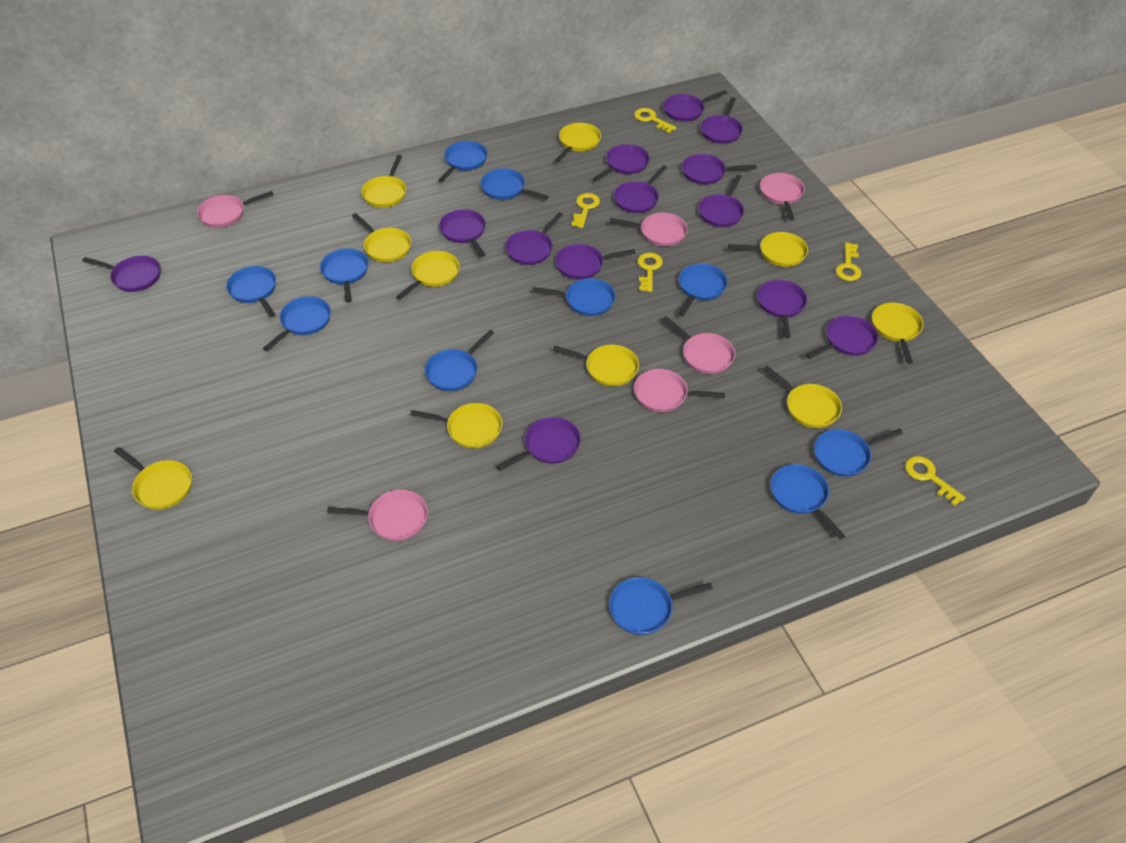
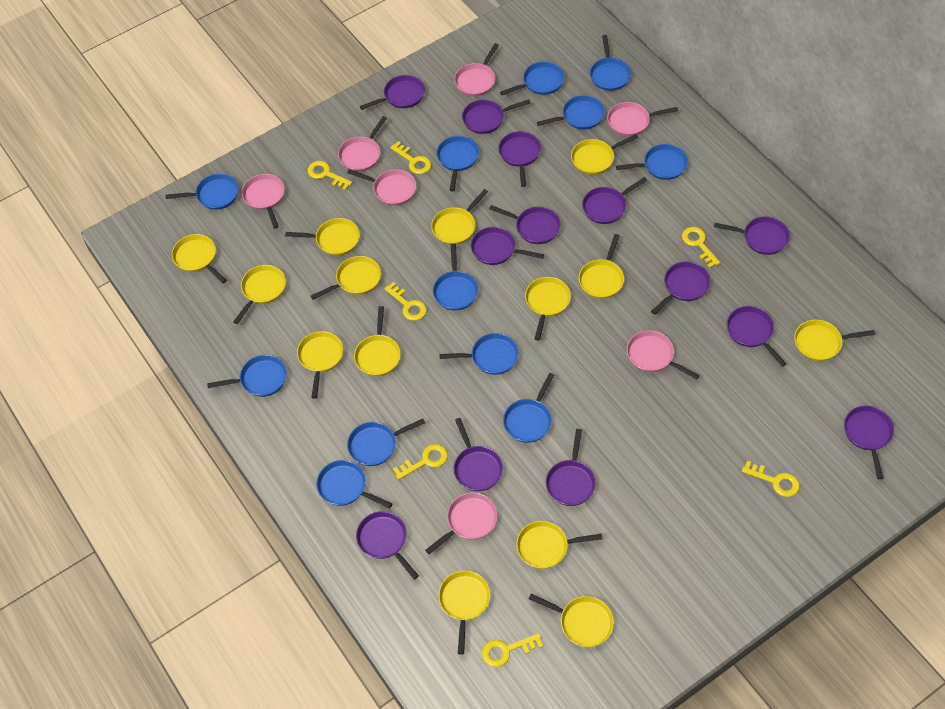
blue pan: [226,266,276,317] [263,296,331,351] [320,248,369,303] [425,330,494,391] [438,141,488,182] [480,168,549,200] [532,278,616,316] [609,577,713,635] [678,264,728,316] [770,464,845,539] [814,428,903,477] = 11 -> [165,173,239,210] [207,355,287,397] [316,460,393,509] [347,419,425,466] [433,244,478,311] [436,136,479,191] [439,333,519,375] [500,62,564,95] [503,373,554,443] [537,95,605,130] [590,35,631,91] [616,144,688,180] = 12
pink pan: [197,191,274,228] [327,490,428,541] [610,213,688,246] [634,369,725,412] [662,316,735,374] [760,173,805,220] = 6 -> [242,174,285,229] [338,116,387,172] [347,169,416,206] [425,492,498,554] [454,43,499,96] [607,102,678,136] [627,330,700,380] = 7
yellow key: [571,193,600,228] [634,108,676,133] [638,252,663,292] [836,243,861,281] [905,456,966,506] = 5 -> [308,161,352,190] [384,282,427,321] [390,141,431,174] [393,444,448,480] [482,633,543,667] [682,227,720,268] [742,460,800,497] = 7
yellow pan: [114,447,192,510] [352,213,411,262] [361,155,406,208] [396,251,460,300] [410,403,502,448] [553,345,639,386] [555,123,601,162] [728,232,808,267] [763,366,842,428] [872,303,924,364] = 10 -> [172,234,227,283] [233,265,286,324] [285,218,360,256] [297,331,343,399] [311,256,381,300] [354,306,401,376] [431,189,488,245] [438,570,491,655] [516,521,602,569] [525,277,571,340] [529,594,614,647] [571,134,638,175] [579,234,624,299] [794,319,875,361] = 14

